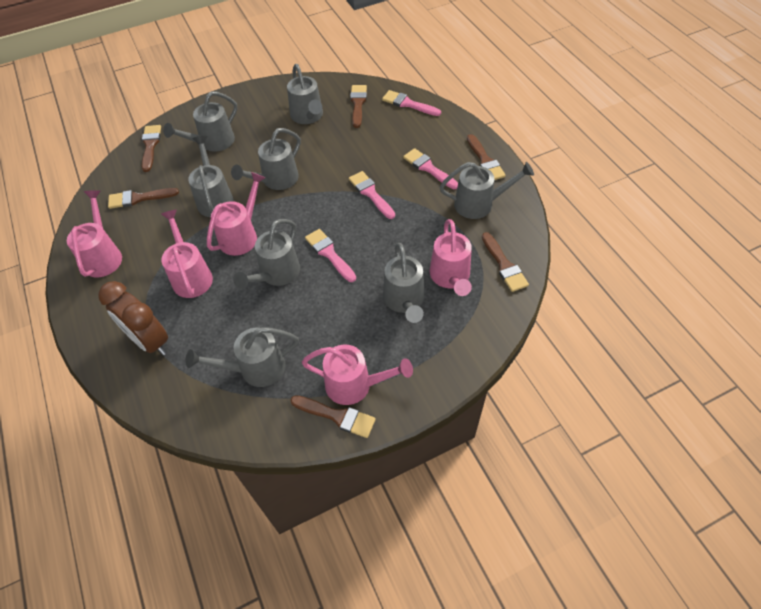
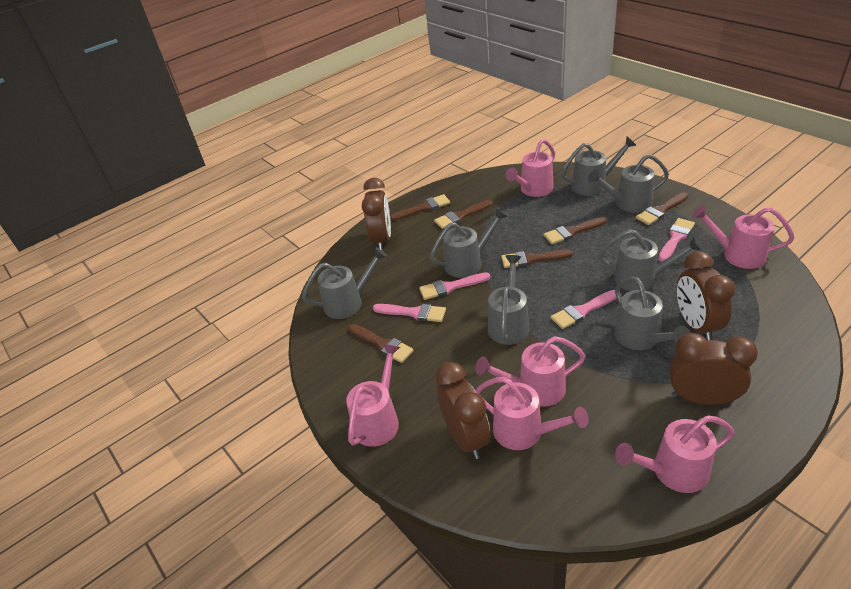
brown clock: [98,281,168,355] = 1 -> [362,178,391,251] [436,362,490,459] [670,333,758,405] [677,251,735,340] = 4
grey watering can: [163,91,237,152] [186,327,299,387] [188,136,234,217] [231,128,301,190] [233,219,300,289] [287,64,323,124] [383,243,424,323] [440,162,534,219] = 8 -> [302,247,387,319] [430,208,508,278] [488,255,529,345] [561,137,636,196] [588,154,669,213] [598,229,703,291] [614,277,690,350] = 7
pink watering can: [67,190,122,277] [161,210,213,298] [207,172,266,256] [302,345,413,405] [430,219,472,296] = 5 -> [346,344,400,447] [475,336,586,407] [475,377,589,450] [505,139,555,197] [615,415,734,493] [692,205,794,269] = 6

